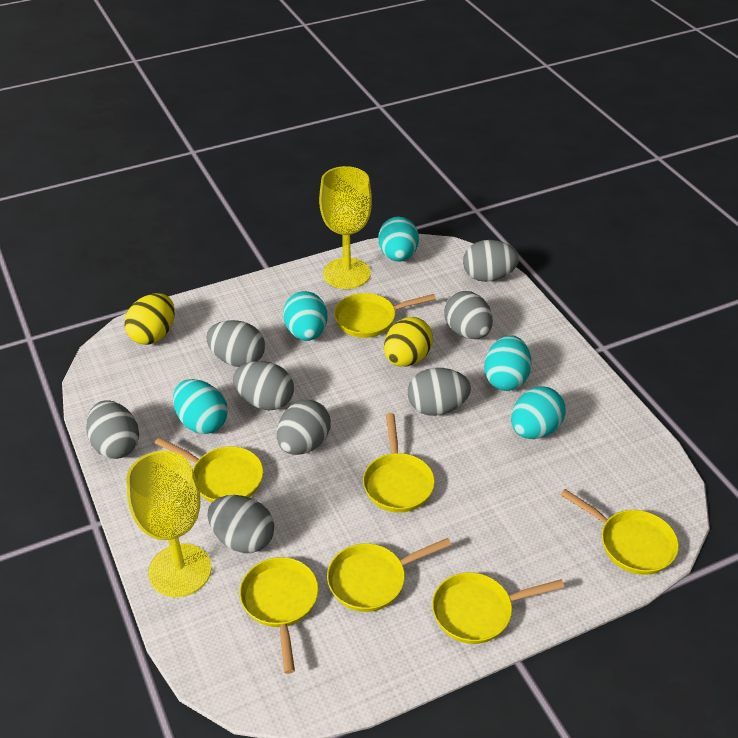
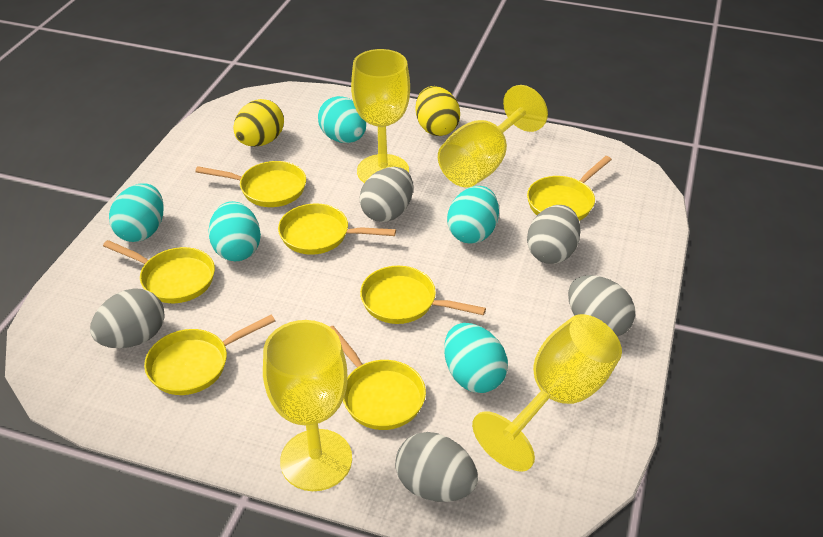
grey egg: [86,400,139,459] [206,320,265,367] [207,495,274,553] [233,361,294,410] [277,399,331,455] [408,368,471,416] [444,291,493,339] [463,240,519,282] = 8 -> [90,288,165,348] [359,167,413,222] [395,432,478,502] [527,205,581,264] [568,275,635,337] = 5
yellow goblet: [127,451,212,597] [319,166,372,289] = 2 -> [263,320,352,491] [351,49,410,183] [438,85,548,187] [472,314,622,472] = 4

